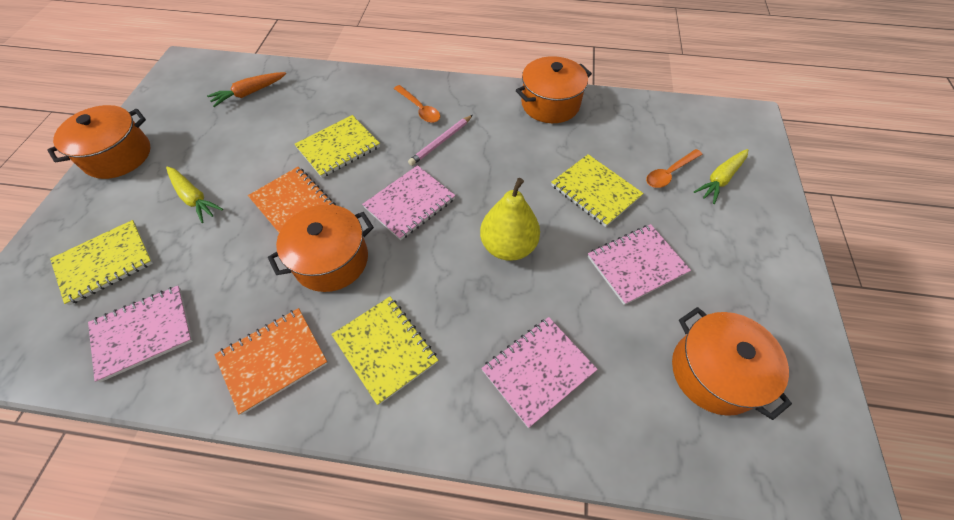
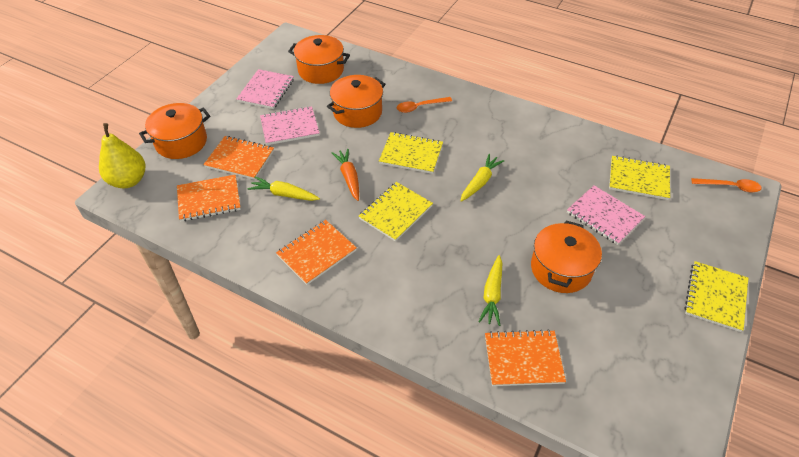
orange notebook: [214,308,328,415] [248,167,336,232] = 2 -> [177,175,241,221] [203,136,274,180] [276,220,357,285] [485,329,566,386] = 4
pink notebook: [88,286,193,382] [362,165,455,240] [481,317,598,428] [588,224,691,305] = 4 -> [237,69,294,109] [260,106,319,145] [567,185,645,245] = 3
pink pencil: [408,115,473,166] = 1 -> none = 0
yellow carrot: [166,166,223,223] [694,149,748,204] = 2 -> [248,176,320,201] [460,154,505,202] [478,255,502,326] = 3

